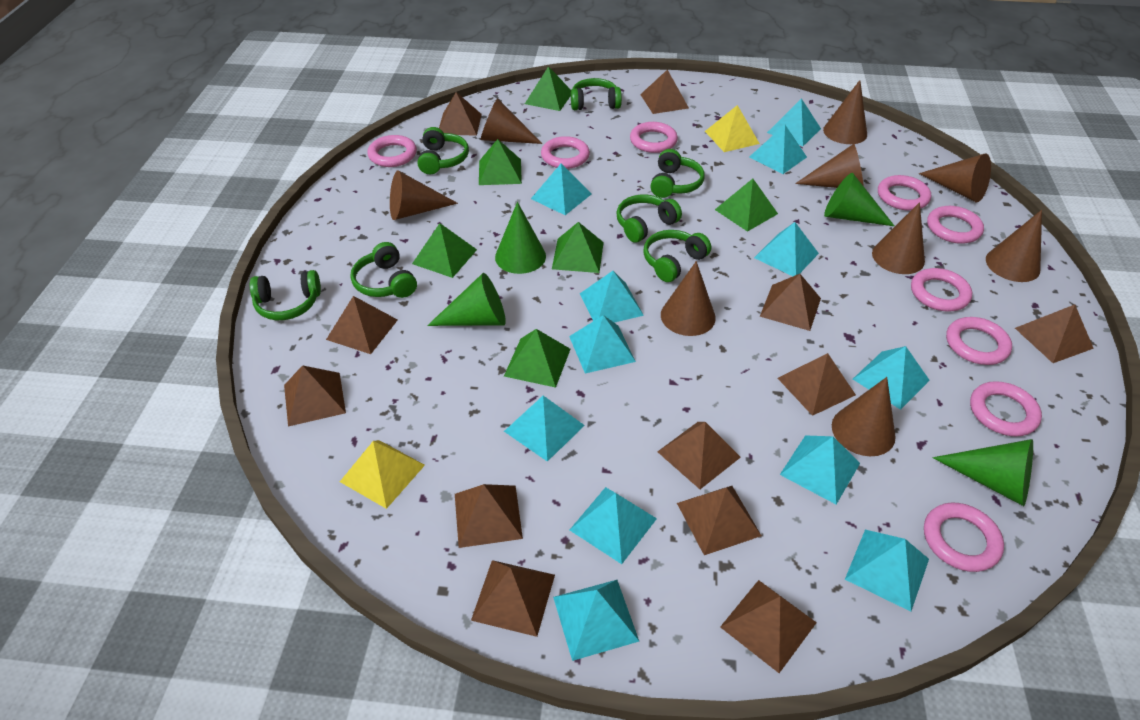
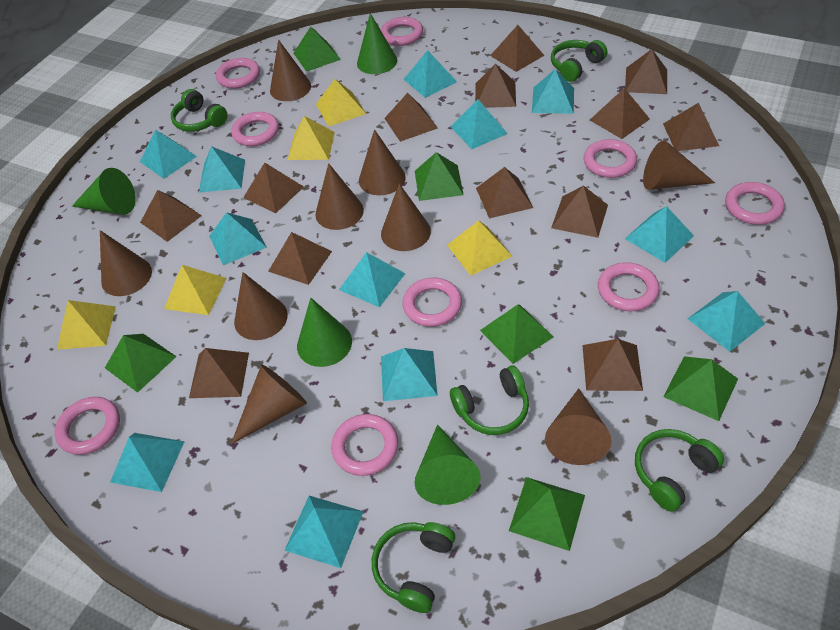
brown pyramid: [284,365,346,426] [326,296,398,354] [439,92,482,136] [455,484,523,548] [471,560,555,637] [640,70,689,114] [658,422,741,489] [677,486,761,555] [720,580,817,673] [760,274,821,331] [778,353,856,416] [1015,305,1094,363] = 12 -> [140,190,202,242] [189,348,249,398] [243,162,304,214] [268,232,332,285] [384,93,438,142] [475,64,516,108] [476,167,533,218] [490,25,545,72] [551,185,608,238] [582,339,643,391] [590,88,650,139] [625,49,667,94] [663,103,719,151] = 13
green headphones: [250,270,321,320] [351,242,417,298] [418,127,469,174] [571,78,622,110] [617,195,682,243] [643,230,711,282] [650,149,705,198] = 7 -> [171,89,228,132] [372,522,455,613] [450,366,529,435] [551,40,607,82] [635,429,724,512] = 5
yellow pyramid: [340,440,425,509] [705,105,760,152] = 2 -> [57,300,116,350] [164,265,227,315] [287,116,335,160] [316,79,366,126] [447,220,513,276] = 5

